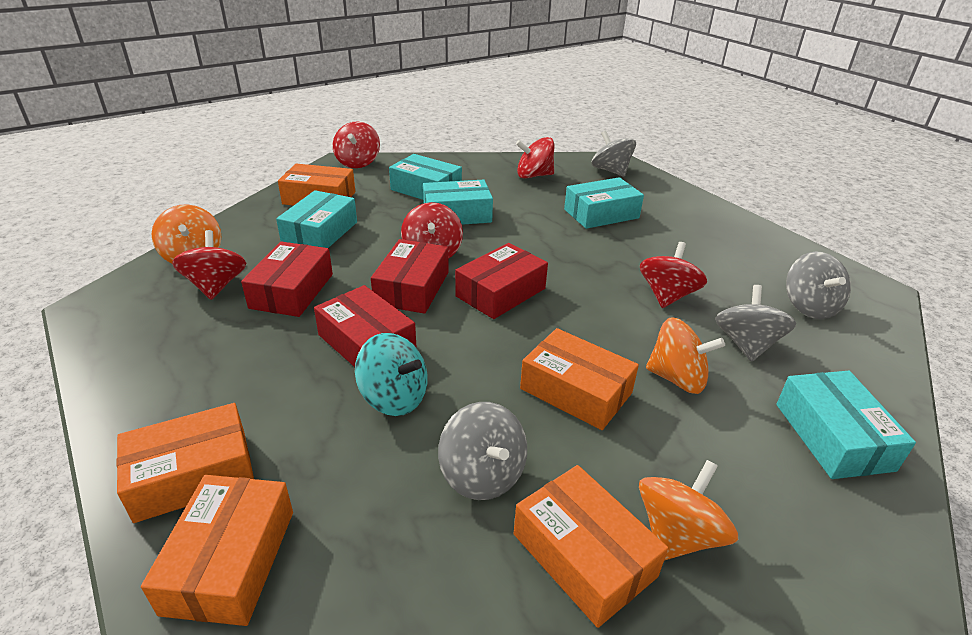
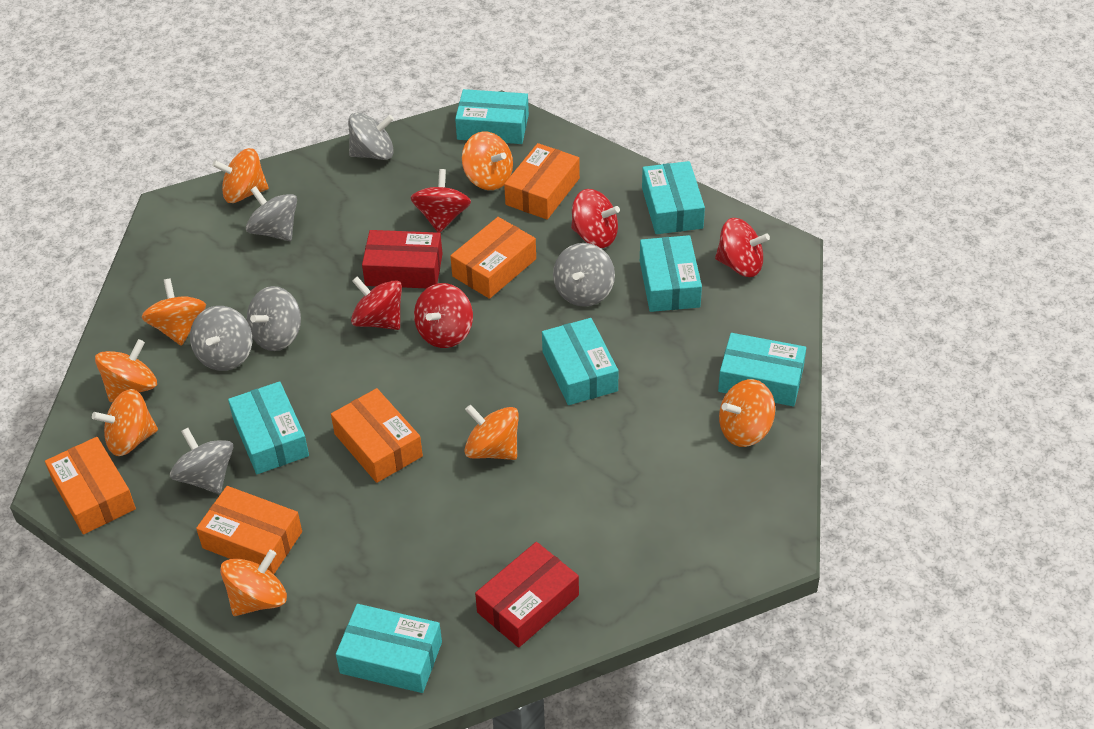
grey spinning top: [438,402,527,500] [591,131,636,177] [715,285,796,362] [786,251,851,319] = 4 -> [170,428,234,494] [190,306,252,371] [246,186,297,241] [247,286,301,351] [348,112,394,160] [553,243,615,307] = 6
orange spinning top: [152,204,221,263] [639,460,738,561] [646,317,725,394] = 3 -> [92,389,158,456] [95,339,157,402] [141,278,206,346] [212,148,269,203] [220,550,287,616] [462,131,513,190] [465,405,519,460] [719,379,775,447] = 8
red box: [241,241,333,317] [314,285,417,367] [371,239,449,314] [455,243,548,319] = 4 -> [362,230,443,288] [475,542,579,648] = 2
turquoise box: [276,190,357,248] [389,154,462,200] [423,180,493,225] [564,177,644,229] [776,371,916,479] = 5 -> [228,381,309,474] [336,604,442,693] [455,89,529,144] [542,318,619,405] [640,235,702,312] [642,161,705,234] [718,333,806,406] = 7
turquoise spinning top: [355,333,428,416] = 1 -> none = 0

